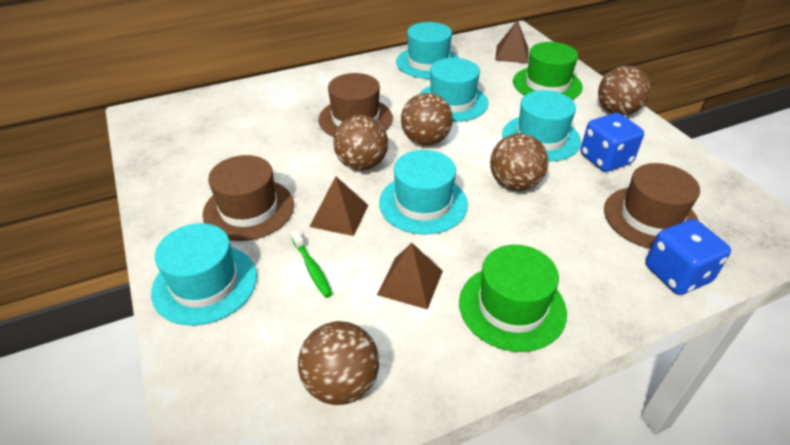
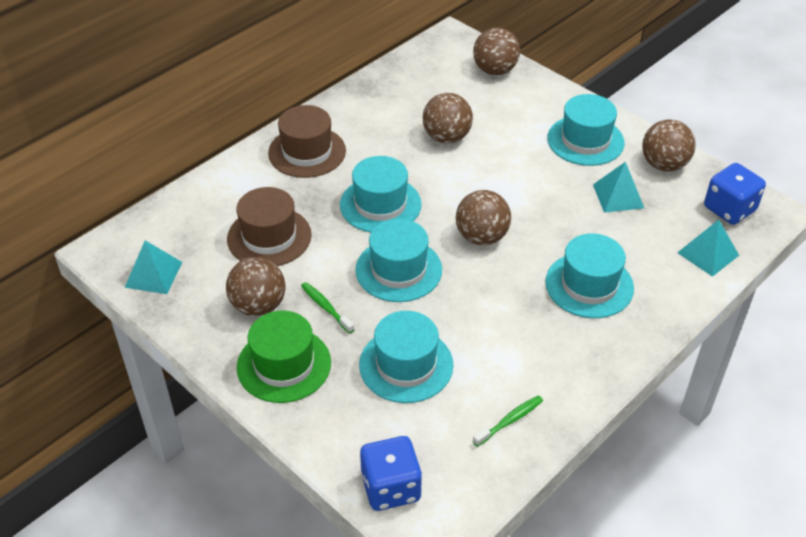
brown hat: [203,155,294,241] [318,73,393,137] [604,163,700,249] = 3 -> [227,187,312,266] [268,105,346,178] = 2
brown pyramid: [309,176,368,236] [377,243,443,310] [495,20,529,63] = 3 -> none = 0
green hat: [459,245,567,352] [513,42,583,99] = 2 -> [237,311,331,403] = 1
green toothbrush: [291,230,332,298] = 1 -> [301,282,355,334] [473,395,543,447] = 2
turquoise pyramid: none = 0 -> [124,240,182,294] [593,162,644,213] [677,220,739,277] = 3

